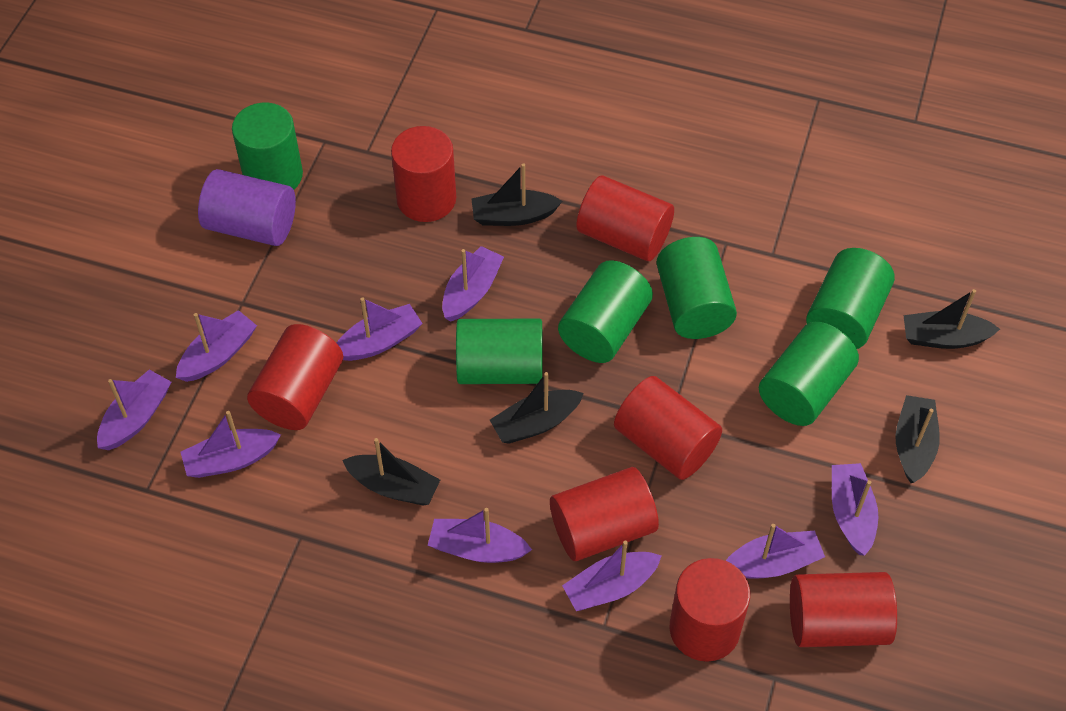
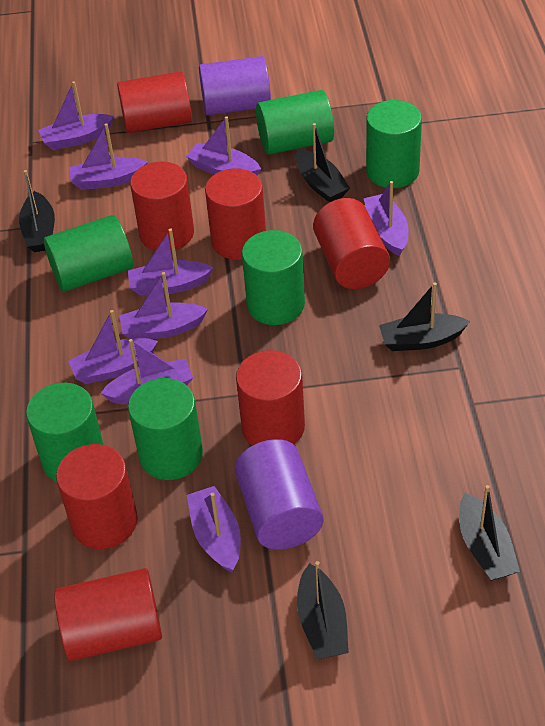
purple cylinder: [198,169,296,246] = 1 -> [199,56,271,116] [234,439,323,550] = 2

